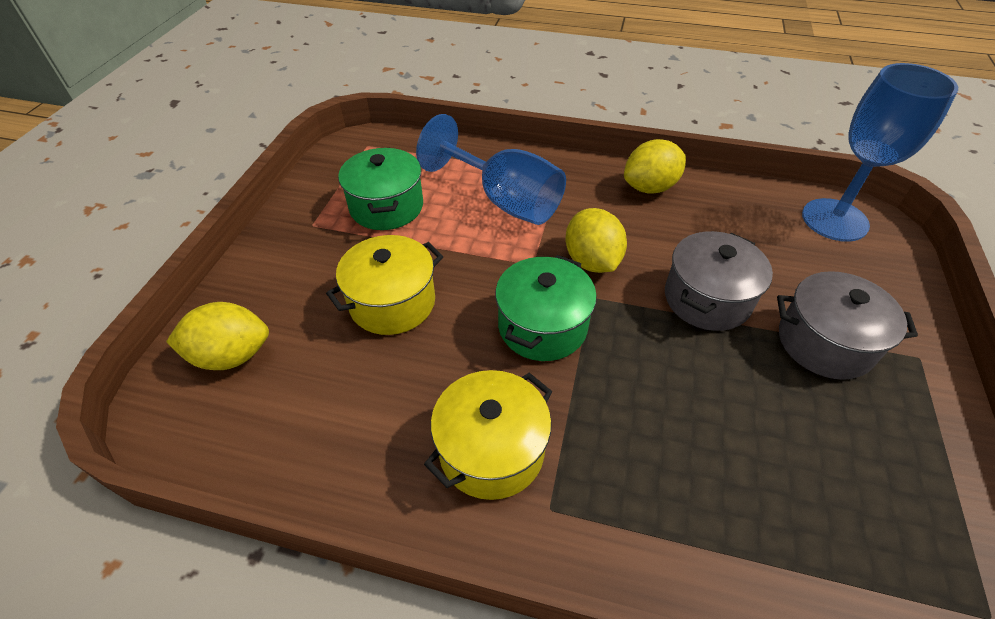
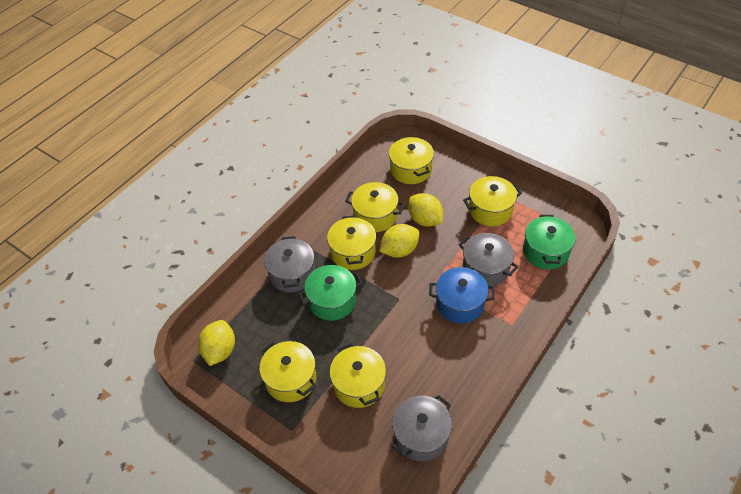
blue goblet: [416,114,566,225] [802,63,958,242] = 2 -> none = 0
blue pot: none = 0 -> [429,267,495,324] = 1
grey pot: [665,231,773,331] [777,271,918,380] = 2 -> [264,236,315,292] [392,395,452,461] [459,233,518,286] = 3
yellow pot: [326,235,443,335] [424,370,553,500] = 2 -> [259,341,316,402] [327,215,376,270] [330,343,386,408] [345,182,405,232] [389,136,434,184] [463,176,522,226] = 6

